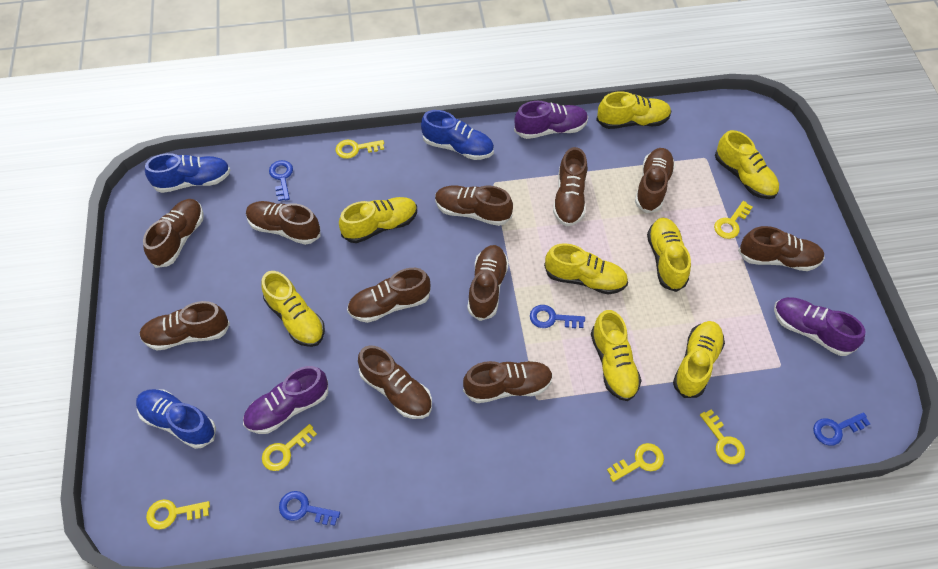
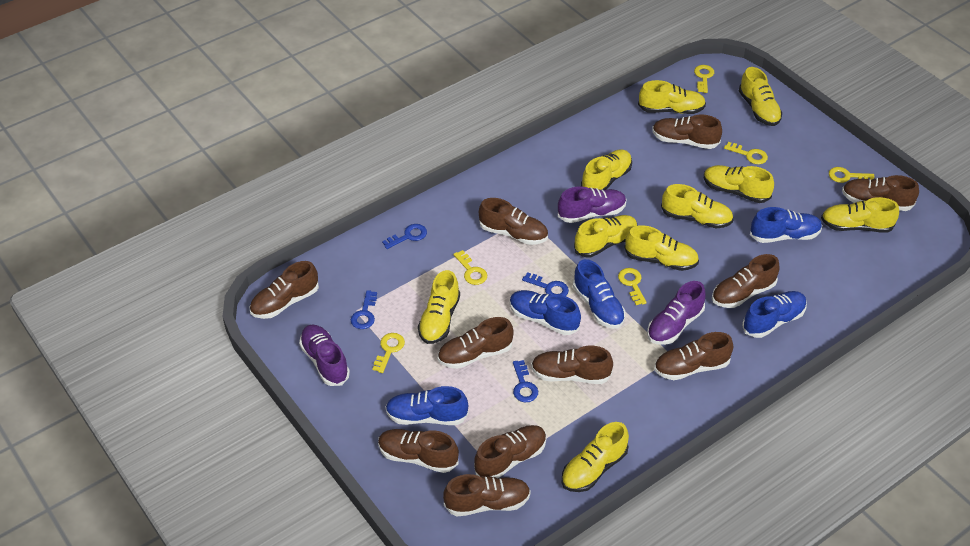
blue shoe: [136,389,216,449] [145,153,231,193] [421,110,494,160] = 3 -> [385,386,469,425] [510,290,581,335] [573,259,625,329] [742,291,807,338] [750,207,822,243] = 5
yellow shoe: [261,271,325,347] [339,197,417,243] [544,243,628,294] [591,310,642,401] [596,91,671,129] [647,217,691,292] [673,321,725,398] [715,130,779,199] = 8 -> [418,270,460,344] [562,422,629,492] [574,215,638,257] [581,149,632,190] [625,225,699,271] [638,80,706,114] [661,184,734,228] [704,165,774,203] [739,67,782,126] [821,197,899,233] = 10

